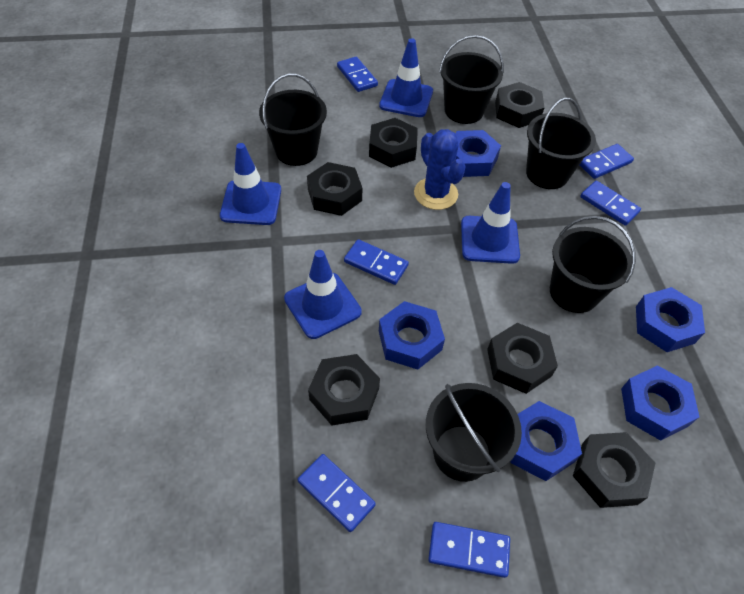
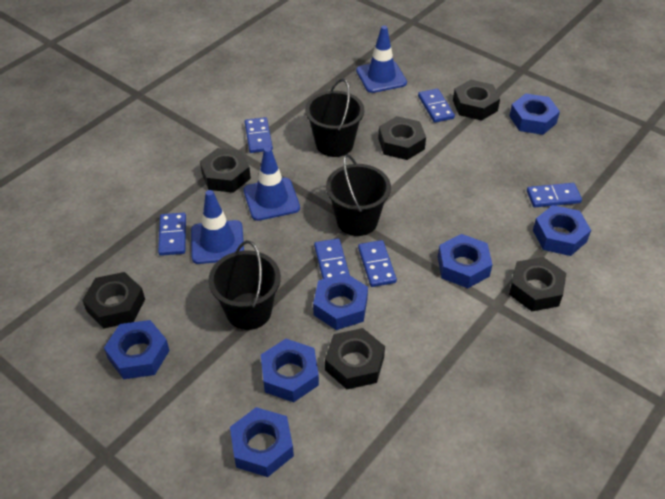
black bucket: [259,73,327,166] [426,383,522,482] [439,35,504,124] [526,98,596,189] [550,216,636,313] = 5 -> [208,240,281,330] [305,79,364,157] [326,154,391,236] = 3
blue cactus: [414,129,466,210] = 1 -> none = 0
blue nut: [379,301,445,370] [455,130,501,177] [510,401,582,481] [621,365,699,441] [636,287,705,352] = 5 -> [104,320,170,379] [230,407,294,477] [261,339,319,402] [313,273,368,330] [438,234,493,288] [509,94,560,135] [533,205,591,256] = 7
blue traffic cone: [220,143,281,225] [284,250,362,339] [379,38,433,117] [461,182,520,264] = 4 -> [191,190,244,264] [244,147,300,221] [356,25,407,93] = 3

